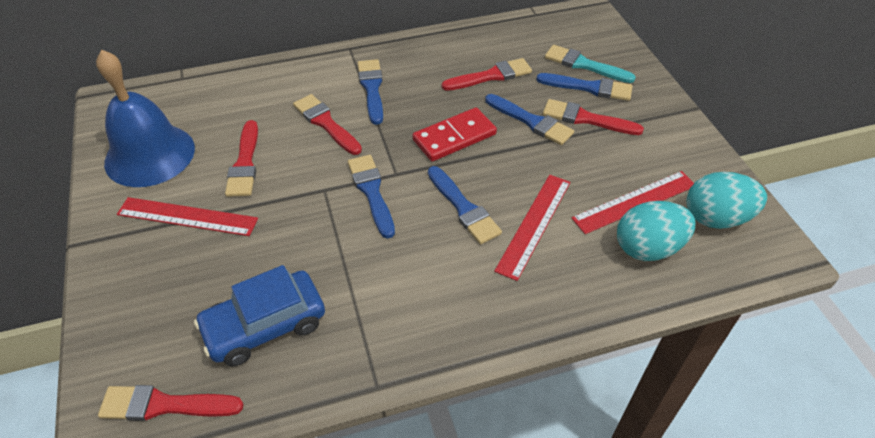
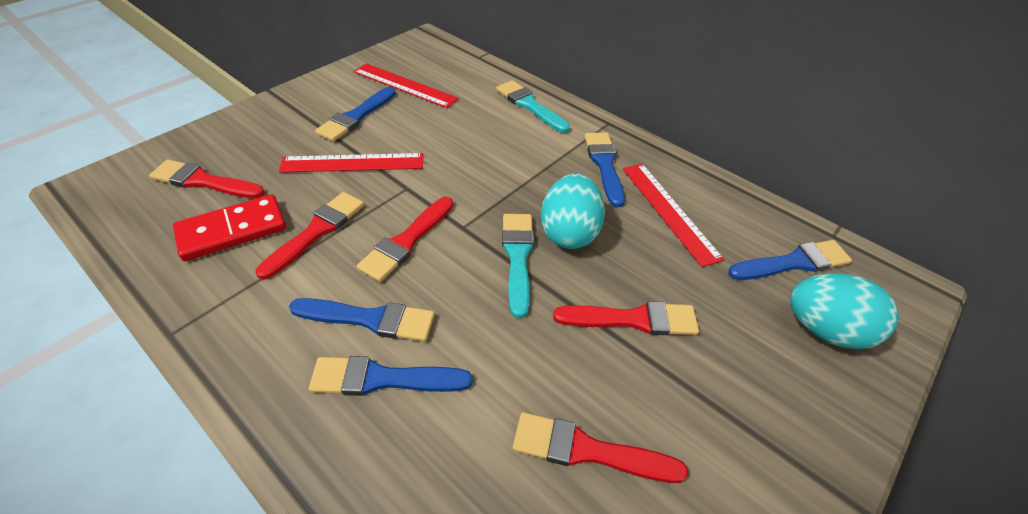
blue bell: [96,50,195,187] = 1 -> none = 0
blue car: [194,265,325,366] = 1 -> none = 0
turquoise brush: [545,45,636,83] = 1 -> [496,80,570,133] [502,214,534,318] = 2

